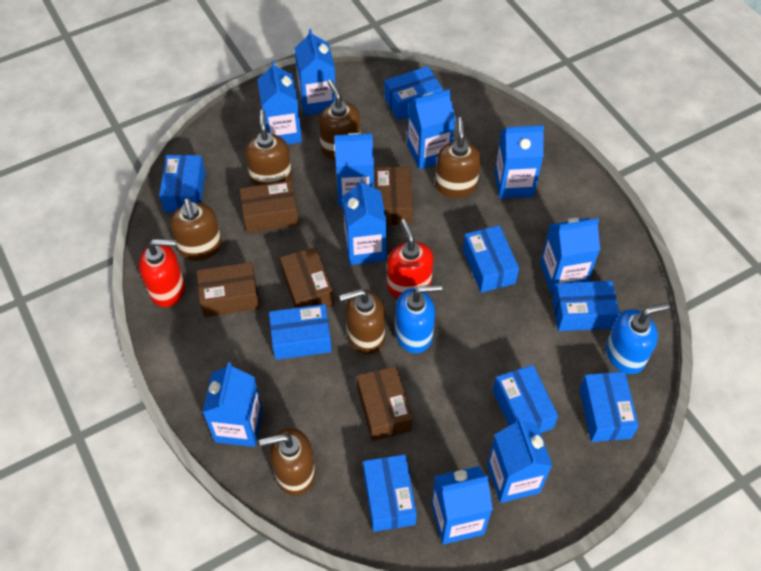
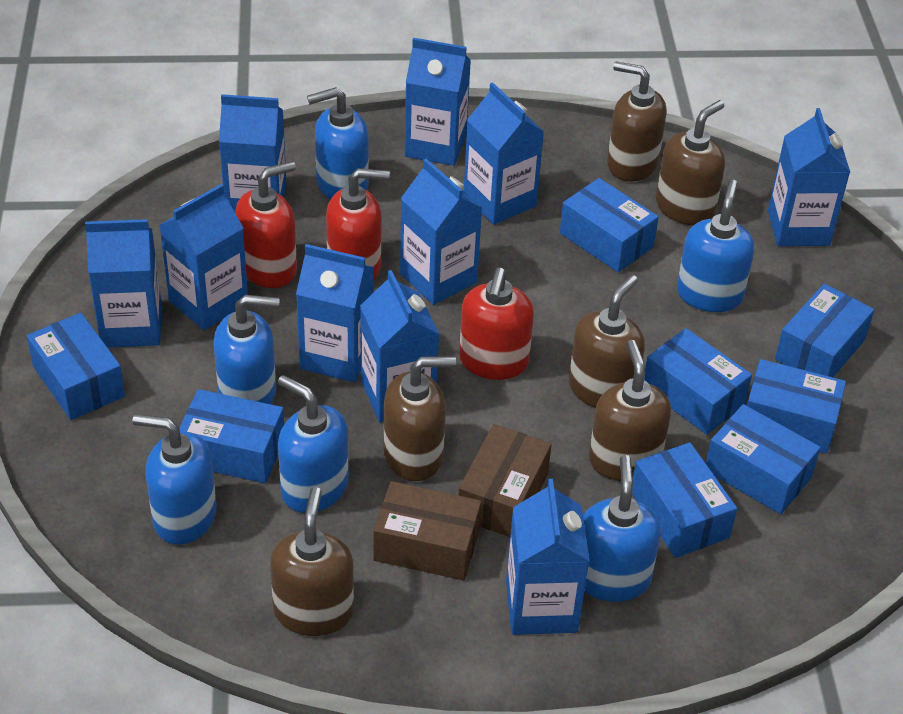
blue soap dispenser: [395,284,442,353] [606,303,670,374] = 2 -> [133,414,217,545] [213,295,280,404] [278,375,349,513] [307,87,369,199] [583,455,661,602] [677,180,754,312] = 6
brown box: [196,262,259,317] [239,181,299,233] [280,247,334,308] [357,366,412,441] [375,167,413,225] = 5 -> [373,481,482,581] [459,424,552,537] = 2
red soap dispenser: [139,239,185,307] [387,219,434,298] = 2 -> [235,161,297,288] [326,168,390,280] [459,268,534,380] = 3

